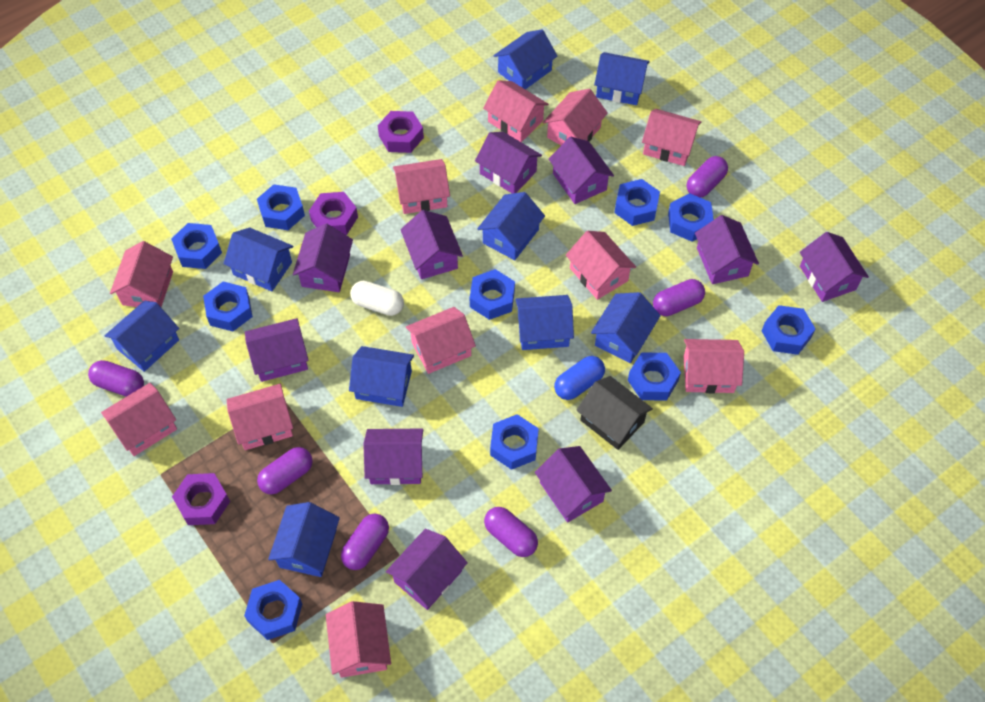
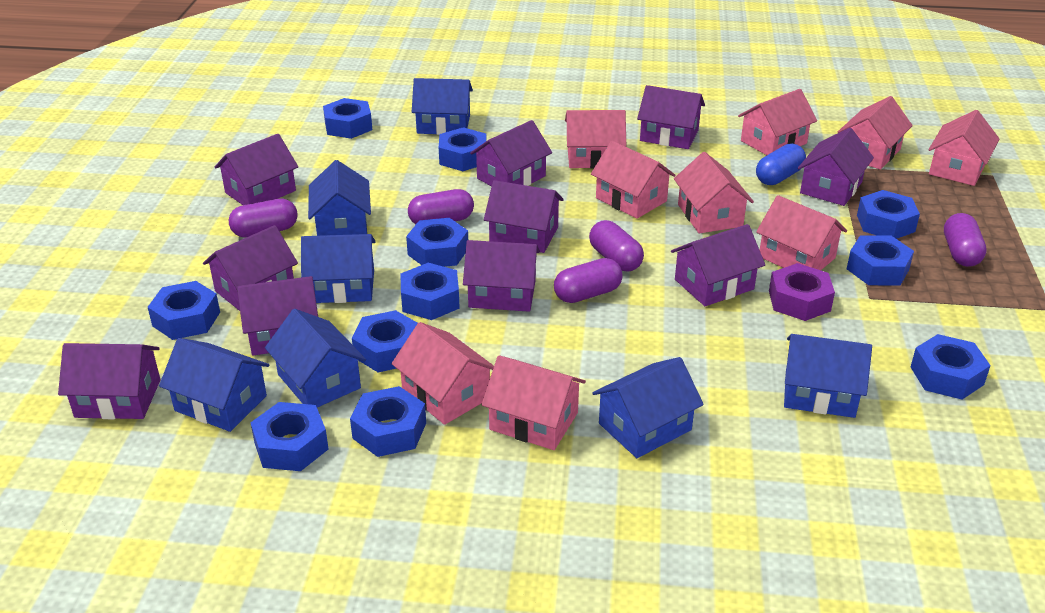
black house: [576,376,653,450] = 1 -> none = 0
blue house: [105,301,179,372] [223,228,293,292] [268,502,340,577] [349,346,414,407] [477,192,545,260] [493,30,557,89] [515,295,574,350] [591,292,661,363] [594,52,649,105] = 9 -> [159,338,269,432] [265,309,366,408] [301,234,376,303] [308,160,371,236] [412,78,473,135] [592,357,704,458] [784,334,872,418] = 7
blue nut: [171,223,222,269] [203,281,253,331] [244,580,302,640] [257,184,305,230] [470,269,515,320] [490,414,539,470] [614,179,660,226] [628,352,681,401] [668,193,714,242] [762,305,815,355] = 10 -> [148,281,220,340] [251,402,329,471] [323,98,372,139] [350,386,426,457] [352,310,418,373] [400,263,460,320] [406,218,468,267] [439,127,487,171] [847,235,914,286] [857,190,920,239] [911,334,991,400] = 11
pink house: [101,383,177,456] [110,241,173,307] [227,384,293,450] [326,601,391,678] [393,159,450,214] [406,307,476,374] [483,80,549,142] [543,89,608,145] [566,231,636,300] [642,109,701,166] [684,339,744,393] = 11 -> [391,322,494,425] [482,355,586,450] [565,110,626,169] [591,141,675,219] [674,152,754,233] [738,89,817,155] [756,195,847,270] [838,96,913,170] [928,110,999,186] = 9
purple capsule: [88,360,144,397] [257,447,313,495] [341,514,389,570] [484,507,538,557] [653,279,705,316] [687,156,728,198] = 6 -> [229,198,298,238] [408,189,474,224] [554,258,623,303] [589,220,644,272] [944,213,987,267] = 5
purple nut: [172,473,230,525] [309,192,358,235] [378,111,424,153] = 3 -> [769,263,835,321] = 1
white capsule: [350,281,404,316] = 1 -> none = 0

